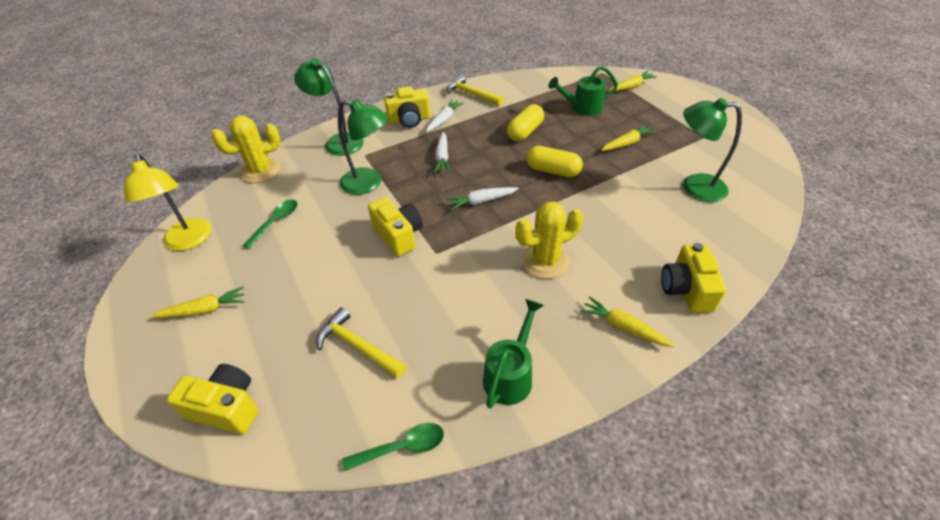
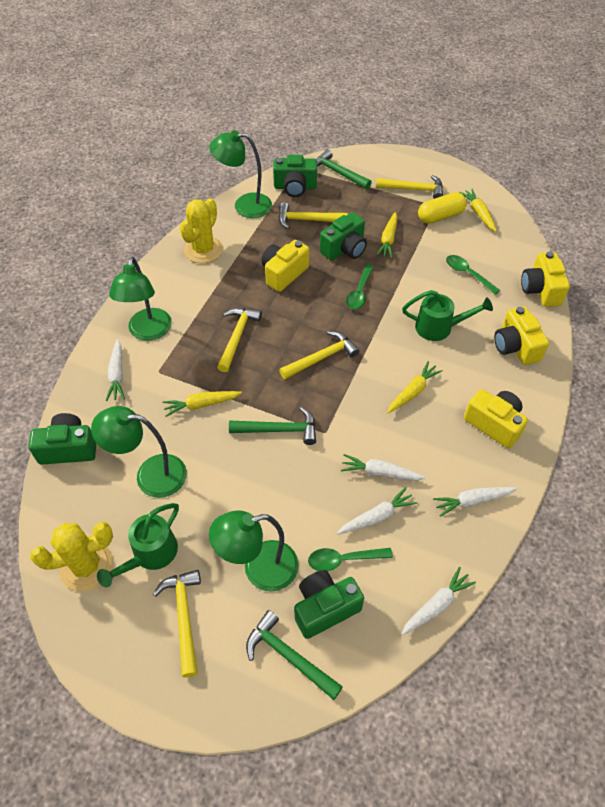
green camera: none = 0 -> [28,413,97,465] [273,155,317,197] [294,570,364,639] [320,212,367,261] = 4
green hammer: none = 0 -> [229,407,316,445] [246,610,343,700] [316,149,372,189] = 3
green lamp: [294,58,364,156] [338,99,388,195] [683,98,742,202] = 3 -> [91,406,187,498] [109,257,172,341] [209,130,272,218] [209,510,299,592] = 4
green spoon: [243,199,298,249] [342,423,444,471] = 2 -> [308,548,393,571] [346,265,373,309] [446,255,501,295] = 3
white carrot: [426,100,464,133] [434,132,451,173] [446,187,519,211] = 3 -> [106,339,125,401] [337,487,417,534] [341,454,426,481] [401,567,476,635] [433,487,517,517] = 5
yellow capsule: [507,104,544,141] [526,146,583,177] = 2 -> [418,192,467,224] = 1
yellow hammer: [316,307,406,378] [447,75,504,106] = 2 -> [153,570,201,677] [217,308,262,372] [278,202,348,229] [279,331,359,379] [376,175,443,199] = 5
yellow lamp: [124,154,211,251] = 1 -> none = 0

